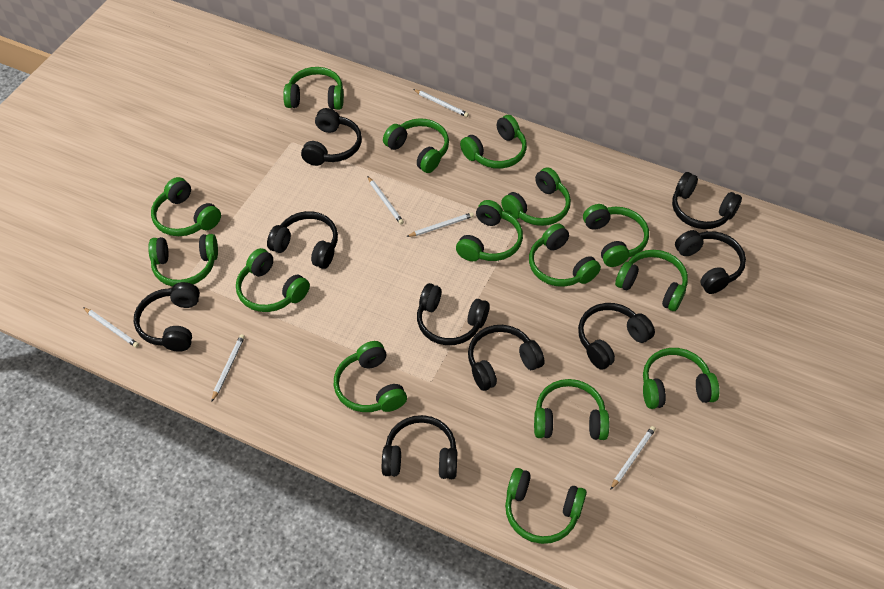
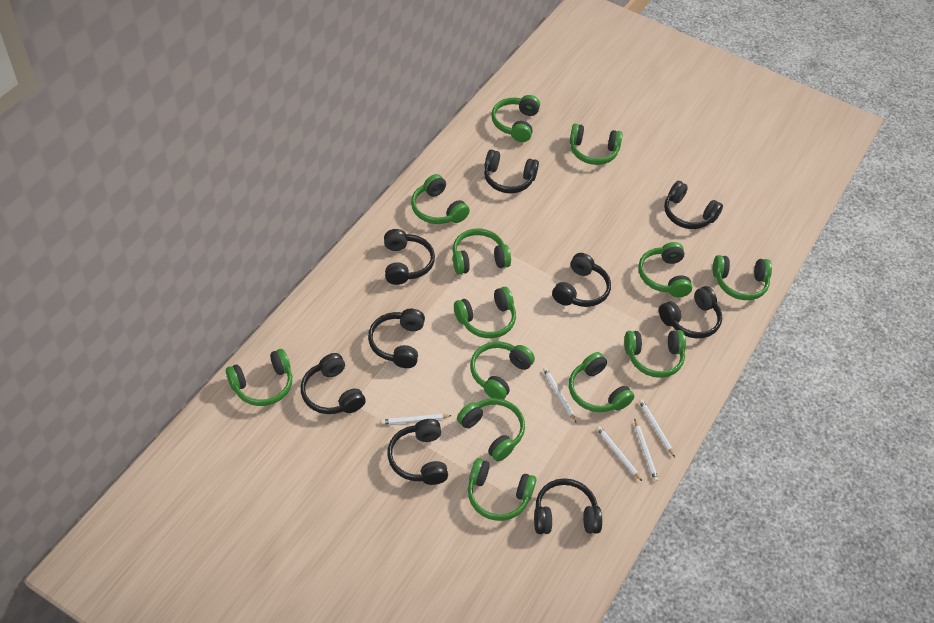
green headphones: [148,234,218,286] [151,177,221,236] [236,248,310,312] [283,67,344,110] [334,341,407,412] [383,118,449,173] [456,200,523,261] [460,115,527,169] [501,167,571,226] [505,468,587,544] [529,223,601,287] [534,379,609,440] [583,204,649,267] [615,250,688,311] [643,348,720,409] = 15 -> [226,349,292,406] [411,174,470,224] [453,228,511,274] [454,287,516,338] [457,398,525,462] [468,458,536,521] [470,342,535,399] [491,95,540,142] [569,352,634,412] [570,124,623,165] [624,330,686,378] [638,242,692,297] [713,255,772,300] = 13
white pencil: [83,307,139,348] [212,334,245,401] [368,177,404,224] [406,212,474,237] [413,89,469,117] [610,426,656,490] = 6 -> [381,414,452,425] [543,367,576,423] [596,426,642,481] [635,420,658,482] [639,399,675,457] = 5

